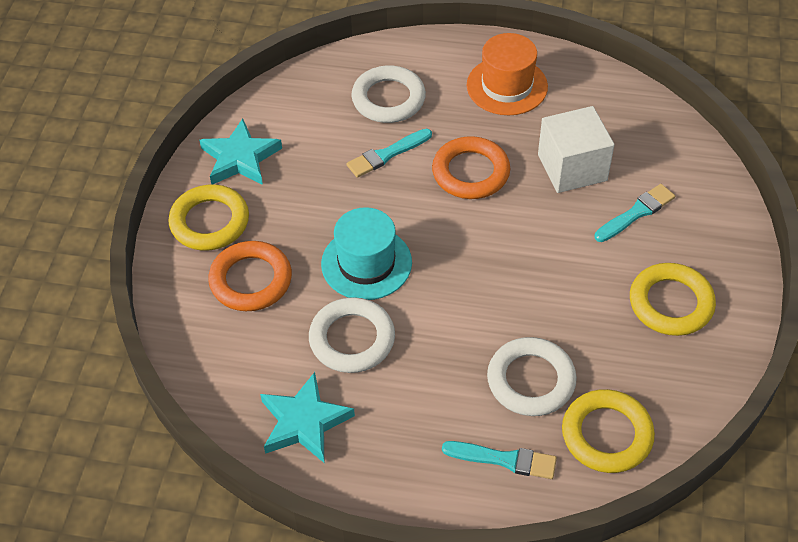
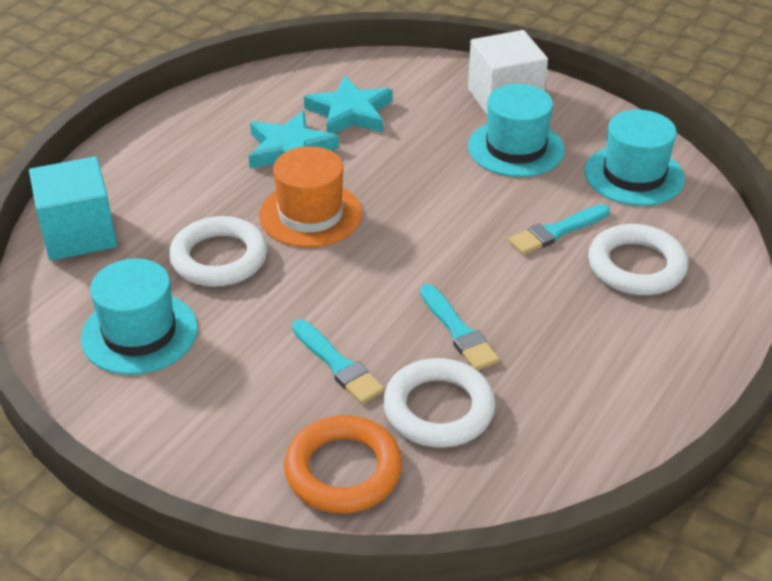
orange ring: [208,241,292,311] [432,136,510,199] = 2 -> [284,415,402,513] = 1
turquoise cube: none = 0 -> [29,156,117,261] = 1
turquoise hat: [321,207,412,300] = 1 -> [81,258,198,375] [468,84,565,177] [585,109,685,206] = 3
yellow ring: [168,184,249,250] [562,389,655,473] [630,263,716,336] = 3 -> none = 0

